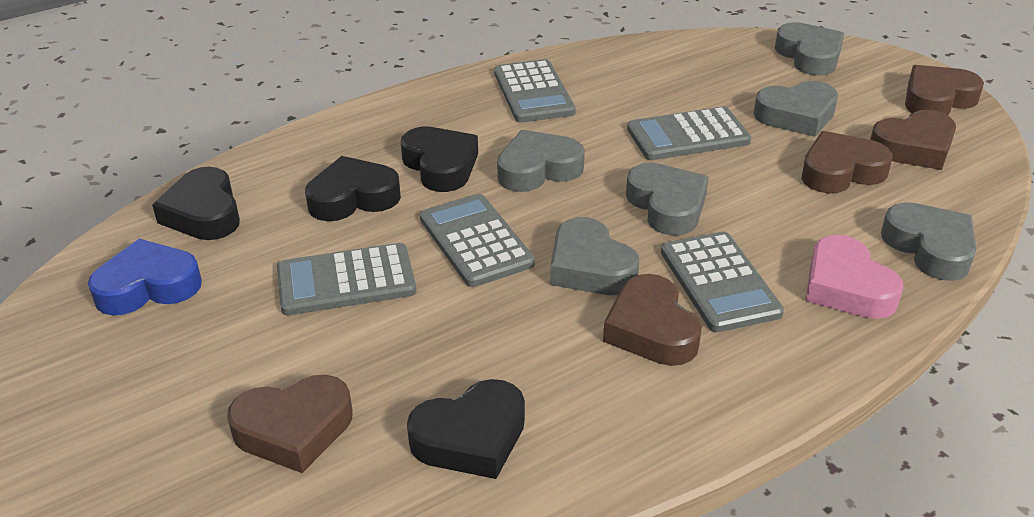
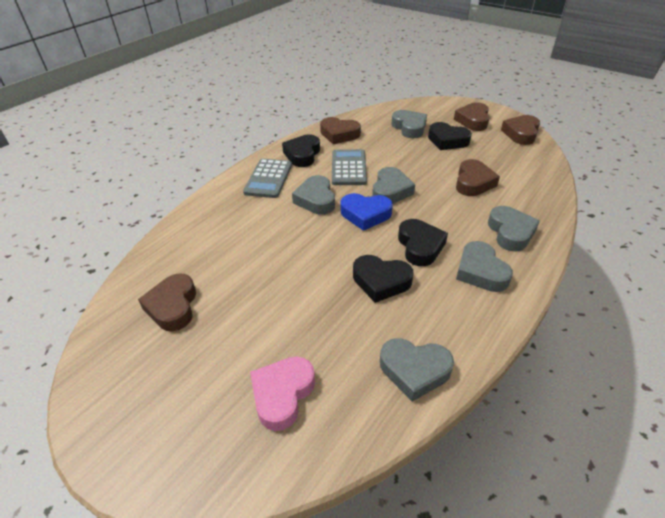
grey calculator: [277,243,416,315] [420,194,535,287] [494,59,576,123] [627,106,751,160] [661,231,784,332] = 5 -> [243,159,292,198] [332,149,367,185] = 2

